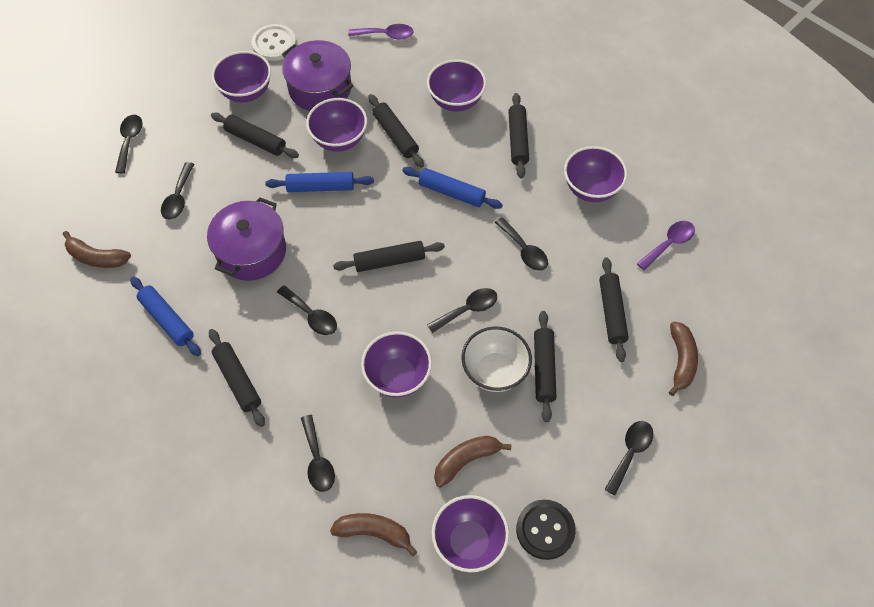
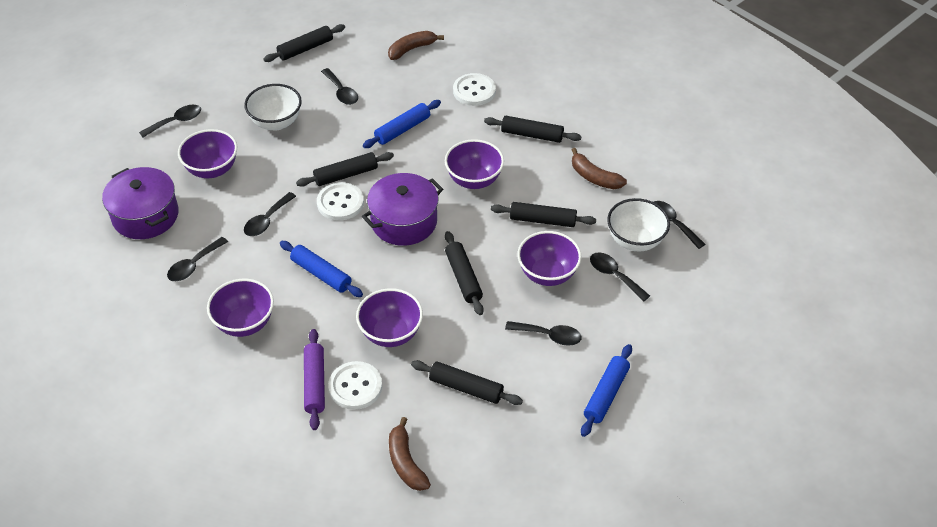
black button: [516,500,576,560] = 1 -> none = 0
black rolling pin: [209,329,265,427] [211,113,299,158] [333,241,445,272] [368,94,424,168] [508,93,529,179] [534,311,557,422] [599,257,629,362] = 7 -> [263,24,345,62] [296,152,394,187] [411,360,523,405] [445,231,484,315] [484,116,582,143] [491,202,596,227] = 6
brown banana: [63,231,131,268] [330,513,417,556] [434,436,511,488] [669,322,698,396] = 4 -> [388,31,444,60] [389,417,431,491] [572,148,627,189] = 3
purple bowl: [212,51,271,102] [306,98,367,152] [361,331,432,397] [427,60,486,111] [432,495,509,572] [564,146,627,202] = 6 -> [178,129,237,178] [207,279,274,337] [356,288,423,347] [445,139,504,189] [517,231,581,286] = 5
purple rolling pin: none = 0 -> [304,329,325,430] = 1
purple spoon: [348,24,413,39] [637,221,695,270] = 2 -> none = 0
white bowl: [461,326,532,392] = 1 -> [244,84,302,131] [607,198,670,251] = 2
white button: [252,24,296,61] = 1 -> [317,182,364,221] [328,361,382,410] [453,73,496,106] = 3

